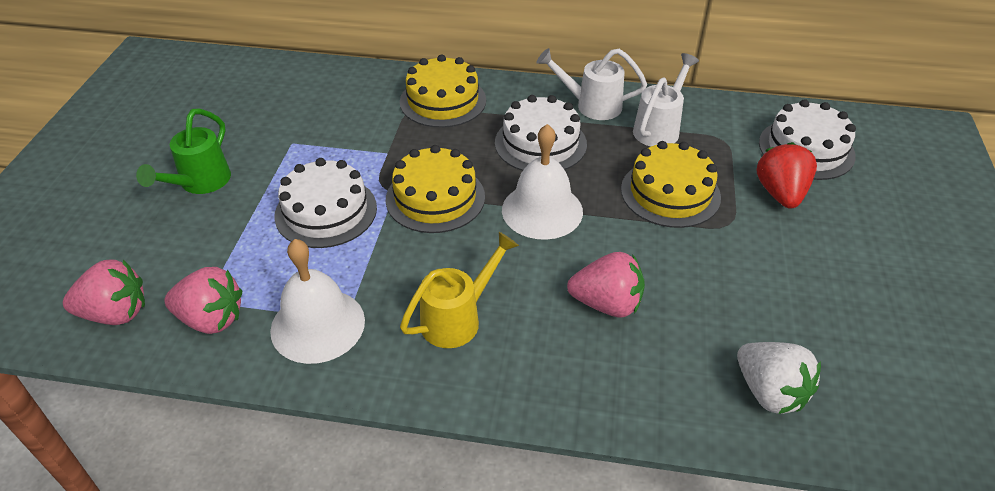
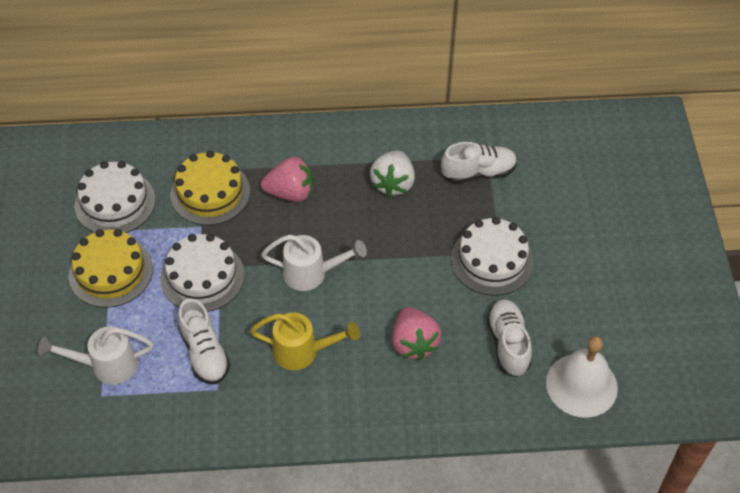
green watering can: [136,108,231,194] = 1 -> none = 0
pink strawberry: [63,259,145,325] [164,267,242,334] [567,252,645,318] = 3 -> [261,157,313,202] [392,307,441,360] = 2
red strawberry: [756,142,817,209] = 1 -> none = 0
white bell: [270,239,365,364] [502,124,583,240] = 2 -> [546,336,618,418] = 1
white shoe: none = 0 -> [178,298,230,384] [441,142,517,183] [486,299,532,377] = 3
yellow cake: [386,145,485,233] [400,54,486,128] [621,141,721,228] = 3 -> [69,229,153,308] [170,150,250,225] = 2

